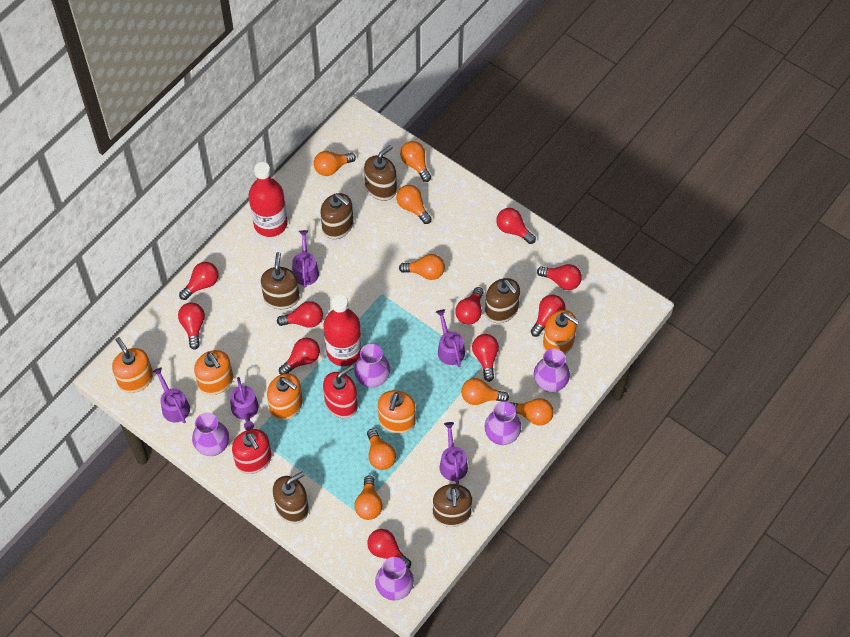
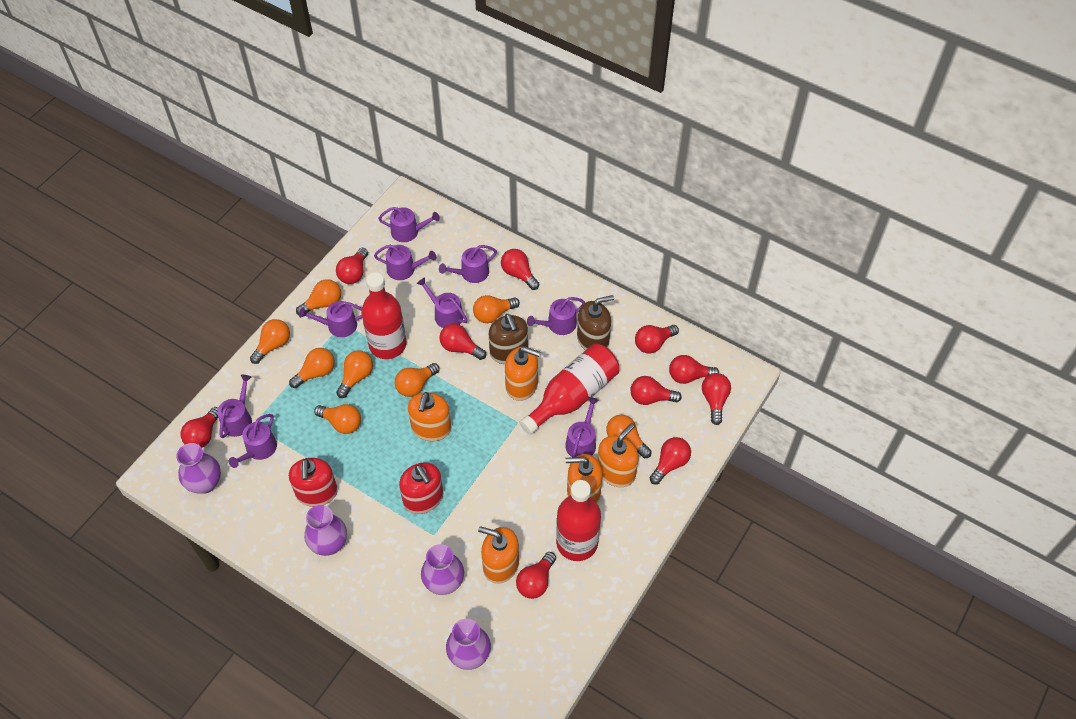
brown soap dispenser: [261,252,300,309] [273,472,309,523] [320,193,353,239] [364,145,397,201] [433,484,472,527] [485,278,520,323] = 6 -> [489,314,528,364] [577,295,614,350] = 2
purple vase: [192,413,229,456] [354,344,390,388] [375,557,414,600] [485,401,521,445] [534,348,570,392] = 5 -> [176,443,221,494] [304,505,347,556] [421,544,464,595] [446,619,491,670] = 4
purple watering can: [153,367,190,423] [230,377,259,430] [292,230,319,288] [436,309,465,367] [440,422,468,485] = 5 -> [217,375,252,438] [229,414,277,468] [299,301,362,337] [374,245,436,280] [378,207,440,242] [417,277,467,328] [439,245,497,283] [527,297,586,335] [565,397,599,457] = 9
red bottle: [249,162,288,237] [323,294,362,366] = 2 -> [361,272,407,359] [520,344,619,435] [556,480,601,561] = 3

